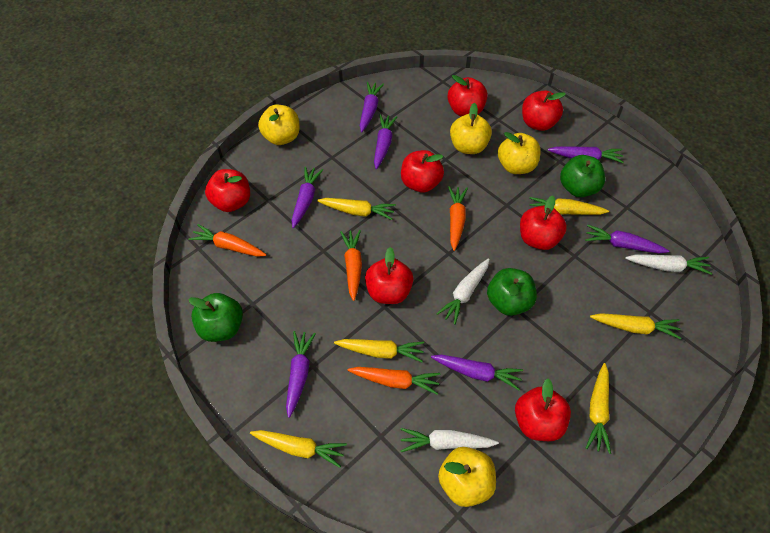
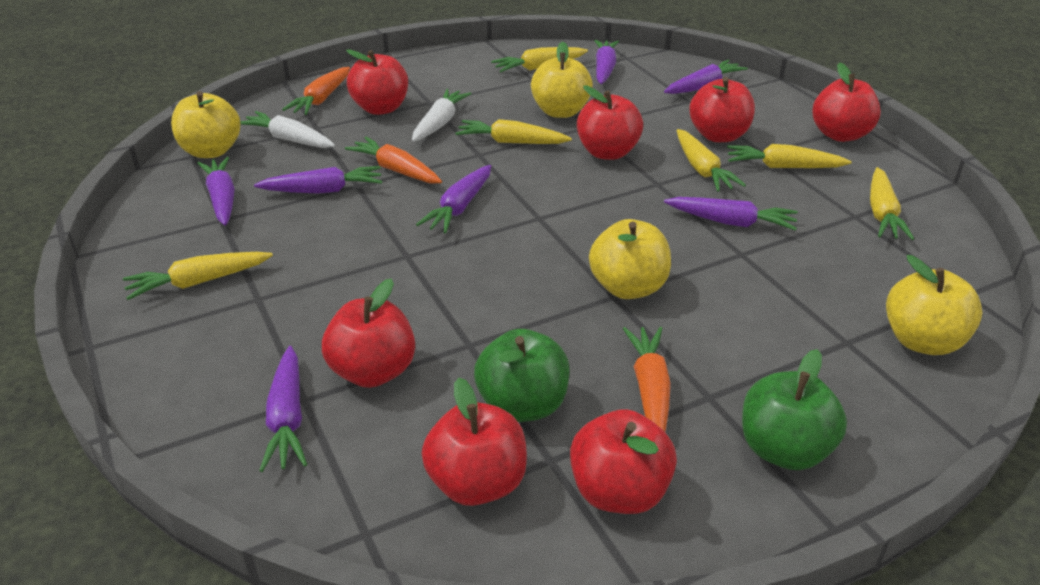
green apple: [188,293,243,342] [487,268,537,316] [560,155,605,197] = 3 -> [474,329,570,422] [742,349,847,470] = 2
orange carrot: [188,224,266,257] [340,230,362,301] [348,367,440,395] [448,186,468,251] = 4 -> [282,67,350,115] [345,137,442,183] [623,327,671,432] = 3
white carrot: [400,428,499,452] [436,258,490,325] [625,255,712,275] = 3 -> [240,111,335,148] [412,89,472,142] = 2

